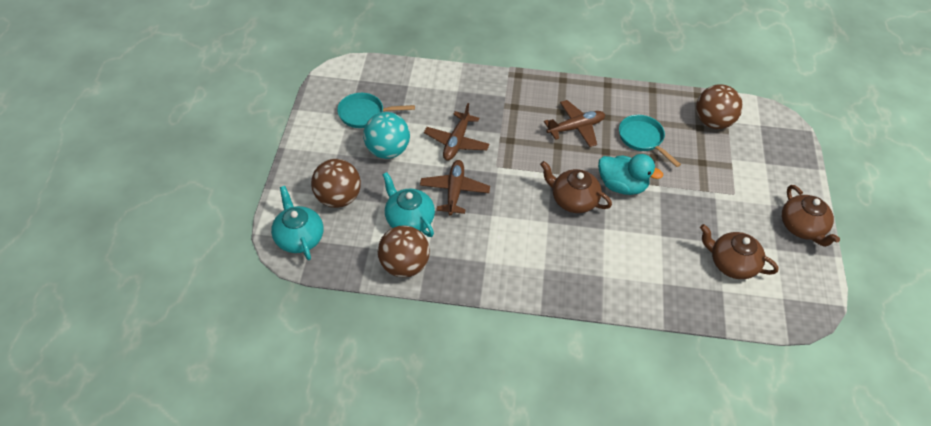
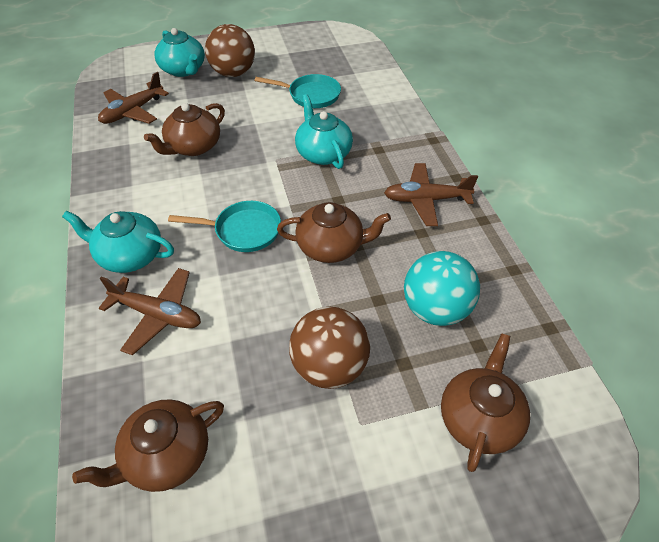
brown ball: [311,159,361,208] [378,225,430,277] [696,84,743,129] = 3 -> [205,24,255,77] [289,307,370,389] = 2
brown teapot: [540,161,612,213] [700,224,779,279] [782,185,840,247] = 3 -> [72,399,224,492] [144,103,225,156] [277,202,391,263] [441,333,530,472] = 4
turquoise duck: [598,154,663,195] = 1 -> none = 0
turquoise teapot: [271,186,324,260] [382,172,435,237] = 2 -> [62,211,174,273] [154,28,205,77] [295,94,353,169] = 3

